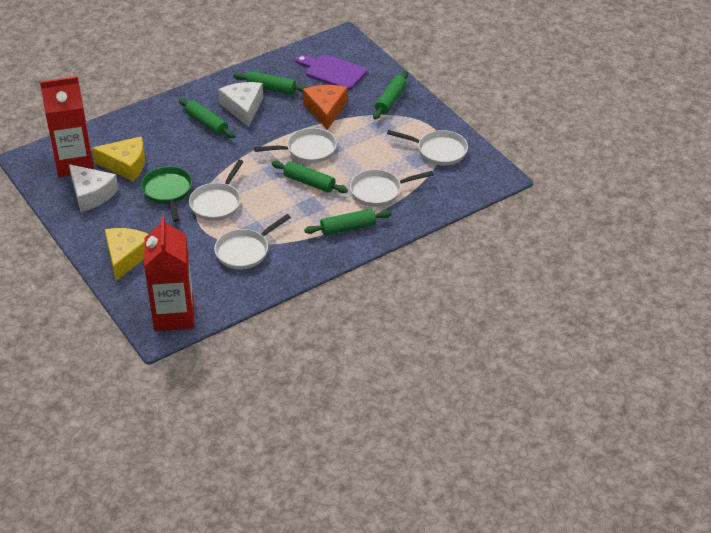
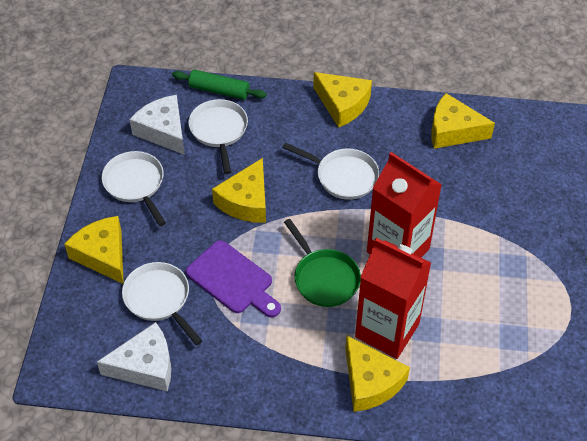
green rolling pin: [179,98,235,138] [233,71,308,94] [271,161,348,193] [304,209,392,235] [373,71,408,119] = 5 -> [172,69,266,100] = 1
orange cheese: [303,85,347,130] = 1 -> none = 0
white pan: [189,160,244,221] [214,214,291,270] [254,128,337,163] [350,169,434,207] [387,130,468,166] = 5 -> [102,151,166,226] [122,262,202,345] [188,99,248,174] [282,142,379,200] = 4
yellow cheese: [92,136,145,181] [105,228,148,281] = 2 -> [64,216,124,284] [212,158,266,223] [313,72,372,128] [345,336,410,412] [431,93,495,149] = 5

